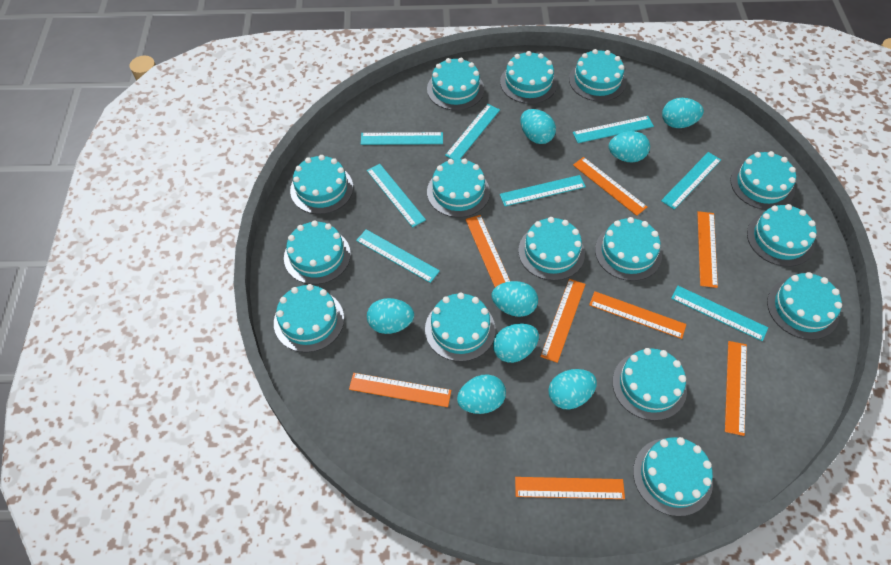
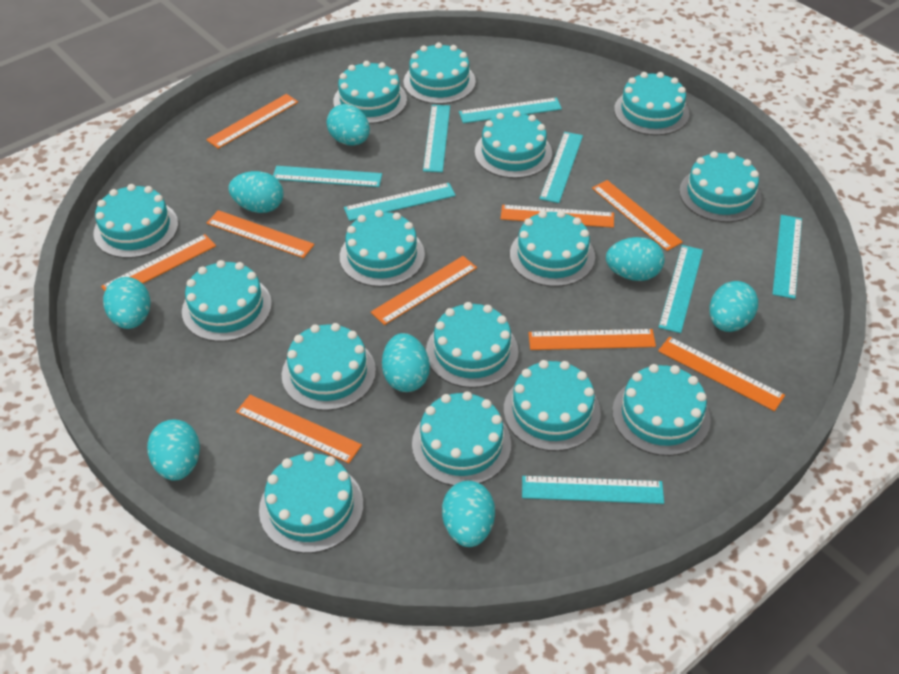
orange ruler: [349,373,451,407] [465,215,510,287] [515,477,625,499] [540,279,586,363] [573,157,647,216] [589,291,686,339] [697,211,718,288] [725,341,747,436] = 8 -> [101,234,216,291] [206,94,298,149] [207,210,315,258] [236,395,362,463] [371,256,477,325] [501,205,614,228] [529,329,656,350] [592,180,683,251] [658,336,785,411] = 9

